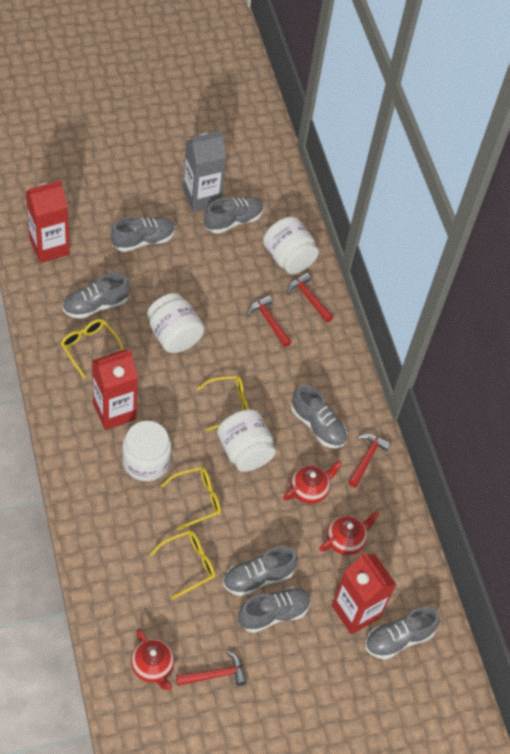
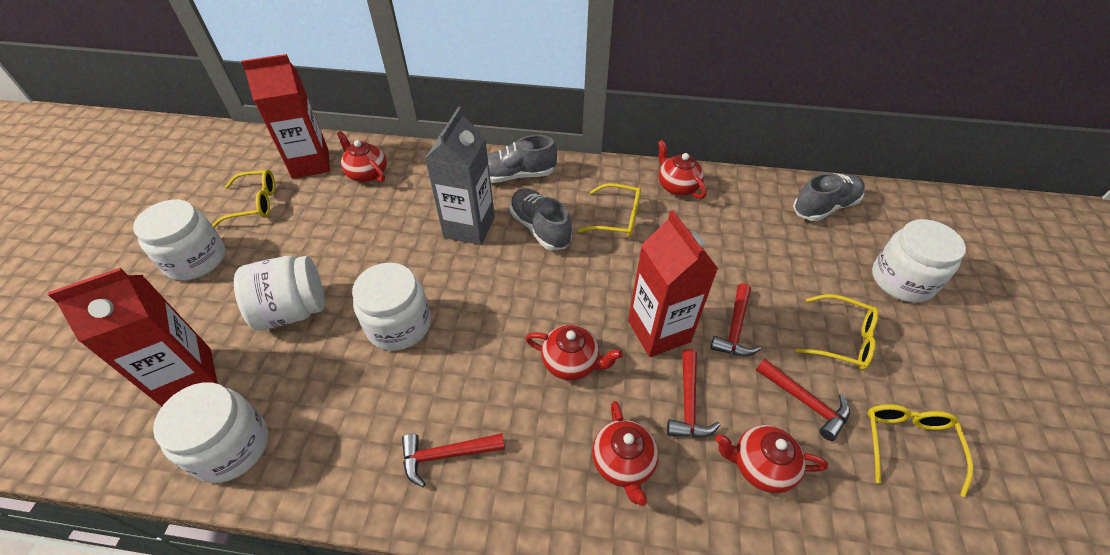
grey shoe: [63,273,130,319] [111,216,175,252] [204,196,264,234] [223,546,298,596] [238,587,311,633] [291,385,347,449] [365,607,440,660] = 7 -> [487,135,557,183] [510,188,572,250] [793,173,865,221] = 3
red teapot: [131,629,175,690] [283,461,342,504] [319,511,380,555] = 3 -> [337,131,387,182] [525,325,623,380] [592,401,659,506] [658,140,706,199] [715,425,828,493] = 5
white jar: [122,421,171,481] [147,293,204,353] [217,409,276,472] [263,217,319,274] = 4 -> [133,200,225,281] [153,382,268,483] [234,256,325,330] [352,263,431,351] [872,219,966,303] = 5

